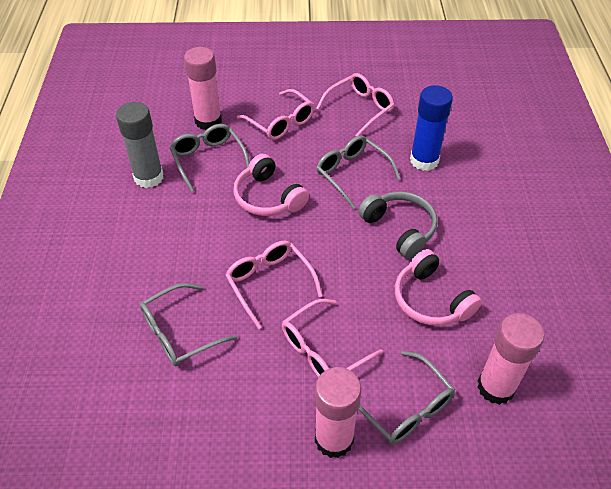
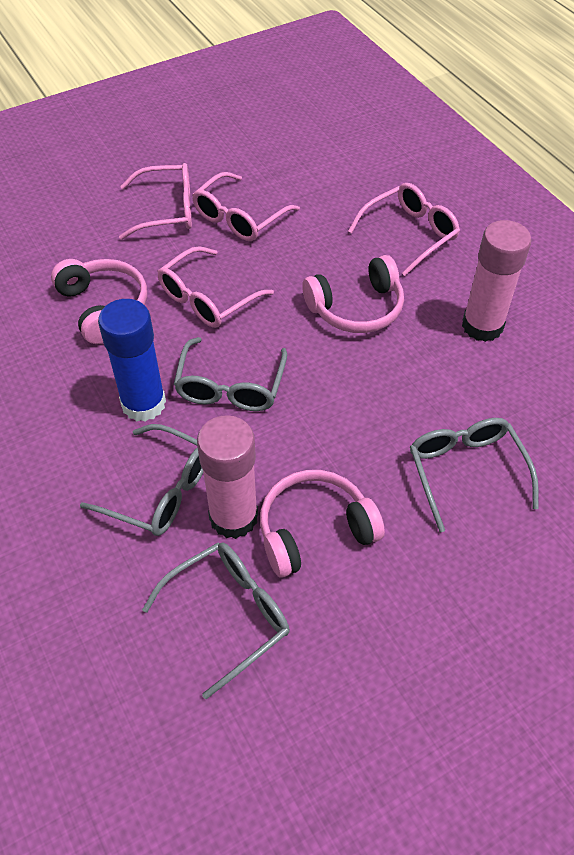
grey glue stick: [116,102,163,188] = 1 -> none = 0
grey headphones: [358,192,437,259] = 1 -> none = 0
pink glue stick: [184,47,222,130] [315,367,362,458] [477,313,544,405] = 3 -> [197,415,258,539] [462,220,532,342] = 2
pink headphones: [233,154,309,216] [395,249,482,326] = 2 -> [51,259,147,344] [260,470,385,577] [302,255,404,333] = 3

